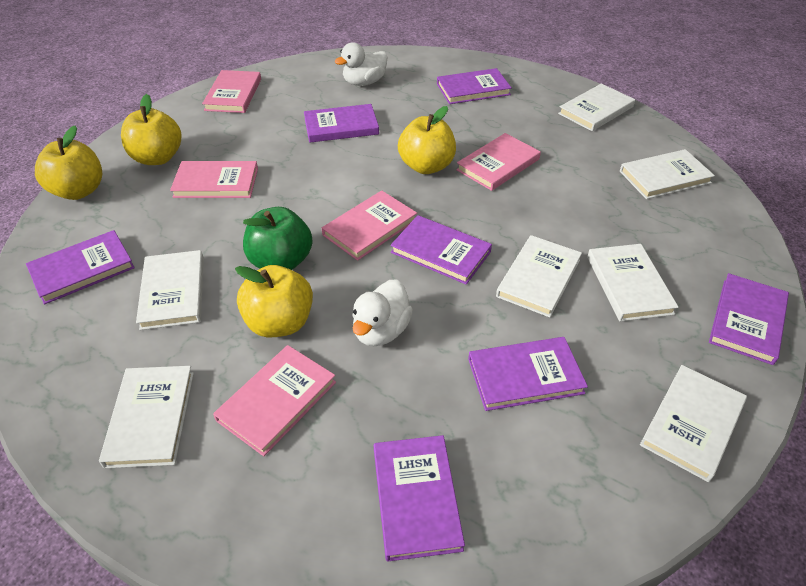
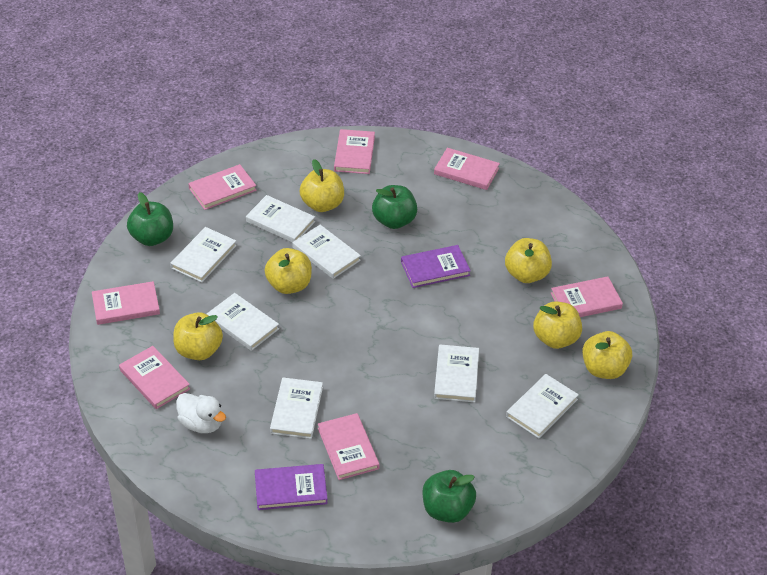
green apple: [243,207,313,270] = 1 -> [127,192,173,246] [372,185,417,229] [423,470,476,523] = 3
pink book: [170,161,258,198] [202,70,261,113] [213,345,336,456] [322,190,417,261] [456,133,541,191] = 5 -> [92,281,160,325] [119,346,190,409] [188,164,257,210] [318,413,380,480] [334,129,375,174] [434,148,500,190] [551,276,623,317] = 7
purple book: [26,230,135,305] [304,104,379,143] [374,435,465,562] [391,215,492,285] [437,68,512,104] [468,337,588,411] [709,273,789,365] = 7 -> [255,464,328,510] [401,245,471,288] = 2
white duck: [335,42,388,86] [352,279,413,346] = 2 -> [176,393,226,433] = 1
yellow apple: [35,126,102,200] [121,94,181,165] [235,265,313,337] [398,106,456,174] = 4 -> [173,312,223,360] [265,248,312,294] [300,159,344,212] [505,238,552,283] [533,301,582,349] [582,331,632,379] = 6

